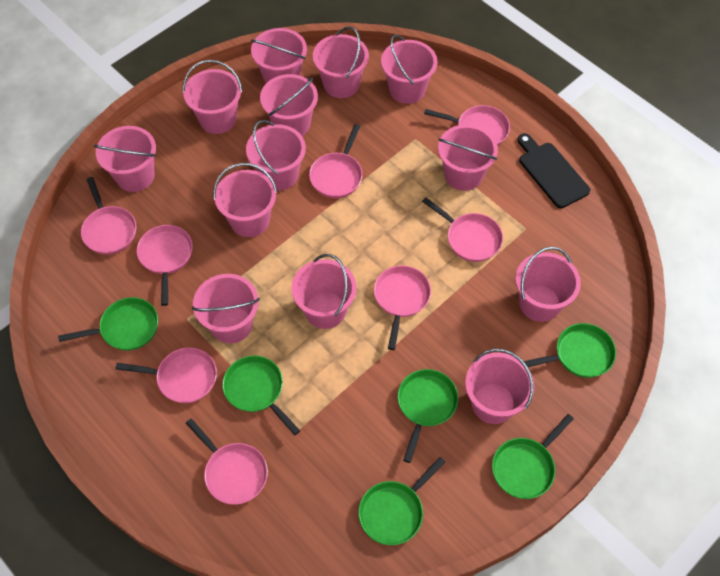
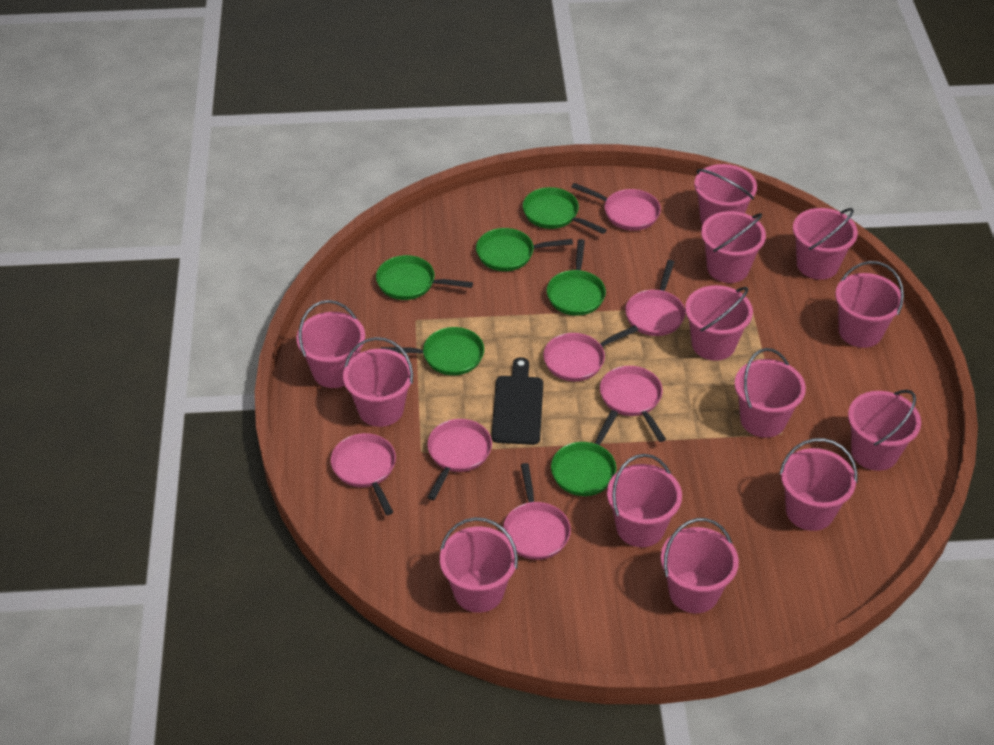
pink pan: [81,177,136,255] [116,347,217,403] [137,225,193,306] [186,418,268,505] [309,124,363,198] [374,265,431,350] [422,198,503,262] [424,105,510,146] = 8 -> [331,433,396,515] [427,419,492,500] [503,463,571,560] [543,325,638,381] [571,183,661,231] [600,366,666,442] [625,260,685,336] = 7

